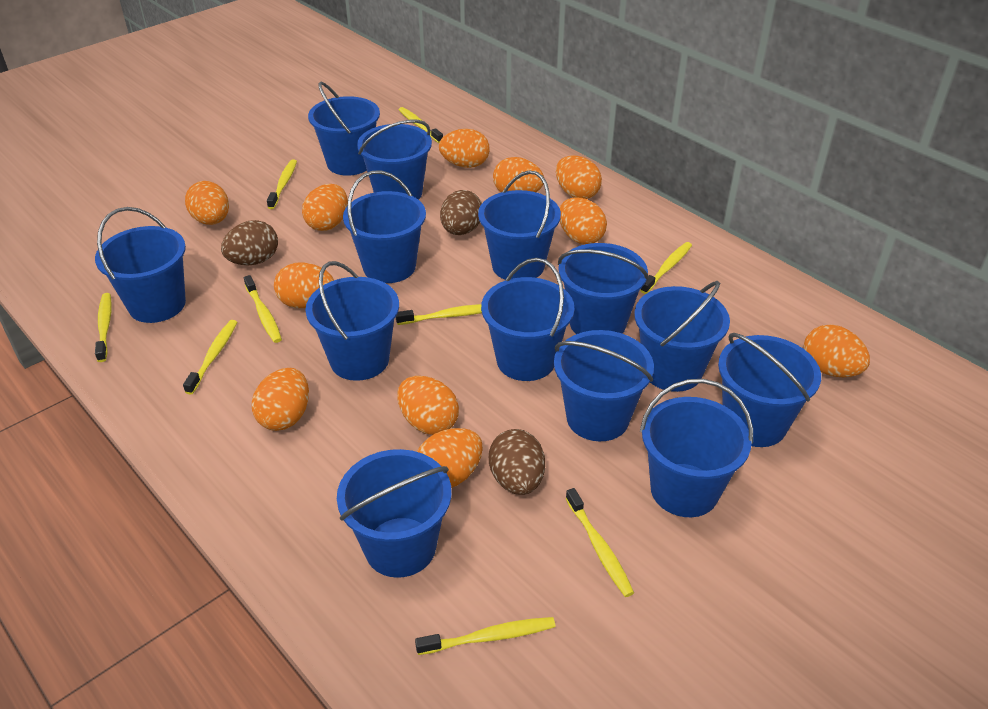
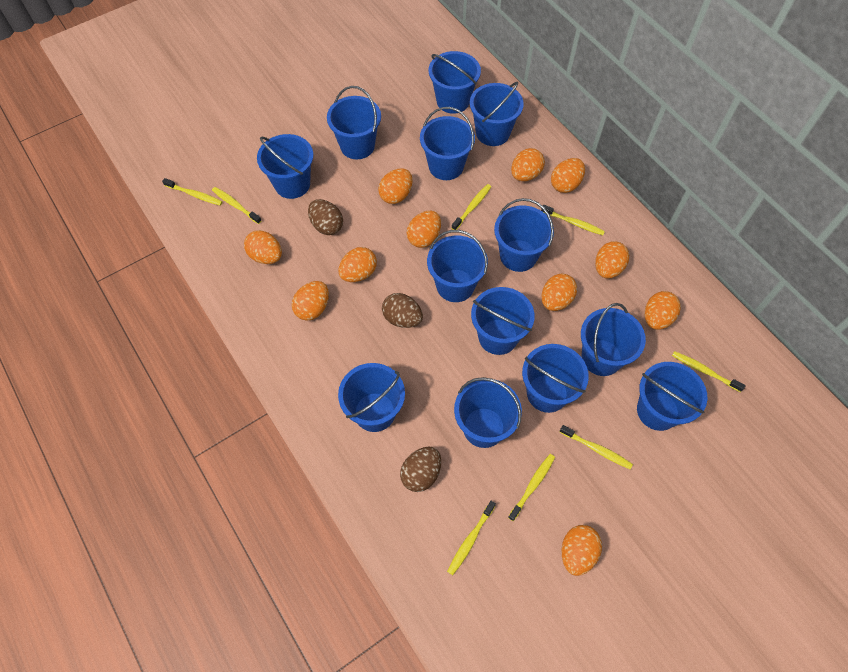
yellow toothbrush: [95,293,112,362] [183,320,237,395] [244,275,282,343] [267,159,297,209] [396,304,482,325] [399,107,443,143] [415,617,556,655] [566,488,634,597] [640,242,692,294] = 9 -> [162,178,222,206] [212,187,262,224] [447,501,496,575] [452,184,491,230] [508,454,555,521] [541,205,605,235] [560,425,633,469] [672,351,746,392] = 8

